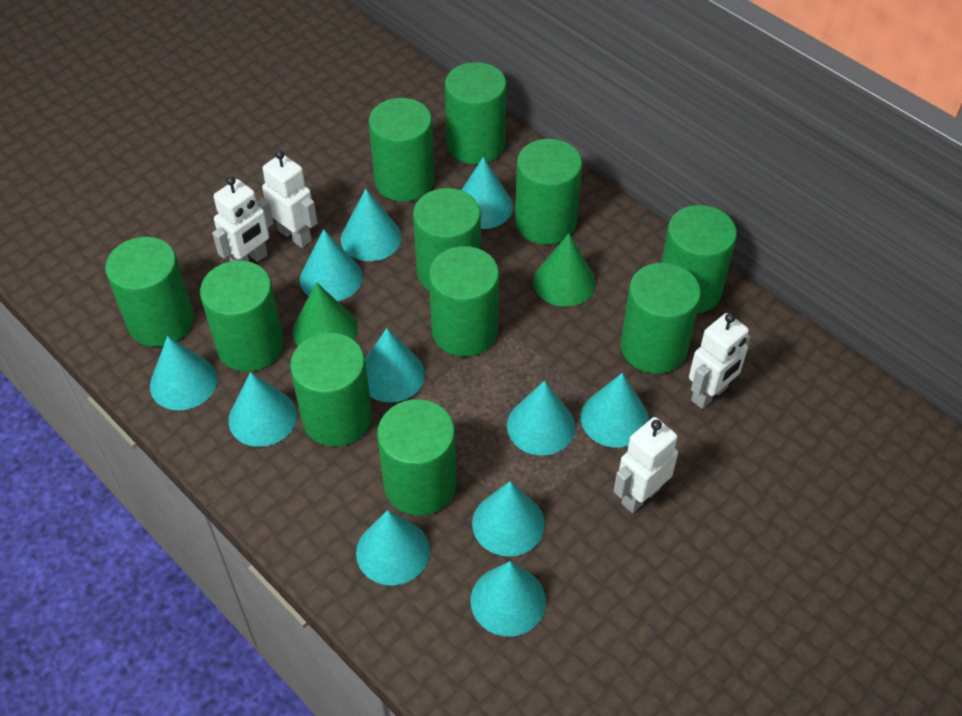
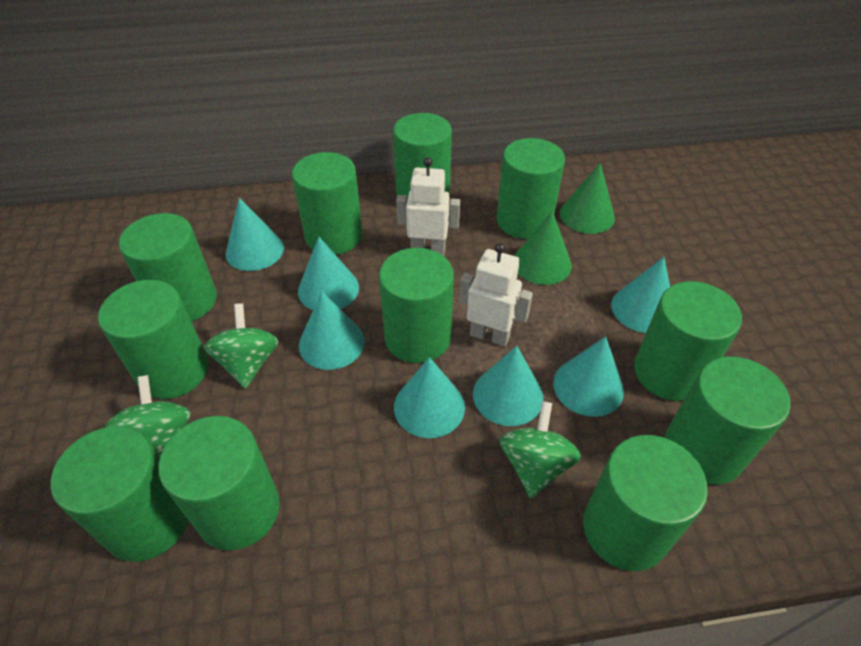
green spinning top: none = 0 -> [105,375,191,456] [204,303,279,389] [499,401,581,498] = 3
turquoise cone: [150,336,218,410] [228,372,297,447] [300,229,363,301] [341,189,402,261] [356,510,430,586] [365,328,425,403] [462,157,513,229] [471,561,546,637] [472,481,545,557] [507,381,576,456] [581,373,649,448] = 11 -> [226,198,284,271] [298,237,359,310] [299,291,365,370] [394,357,465,438] [473,346,543,426] [553,336,624,417] [611,257,670,333] = 7
white robot: [212,176,273,262] [262,150,318,248] [613,417,678,513] [689,313,751,409] = 4 -> [396,157,460,256] [460,243,533,346] = 2

